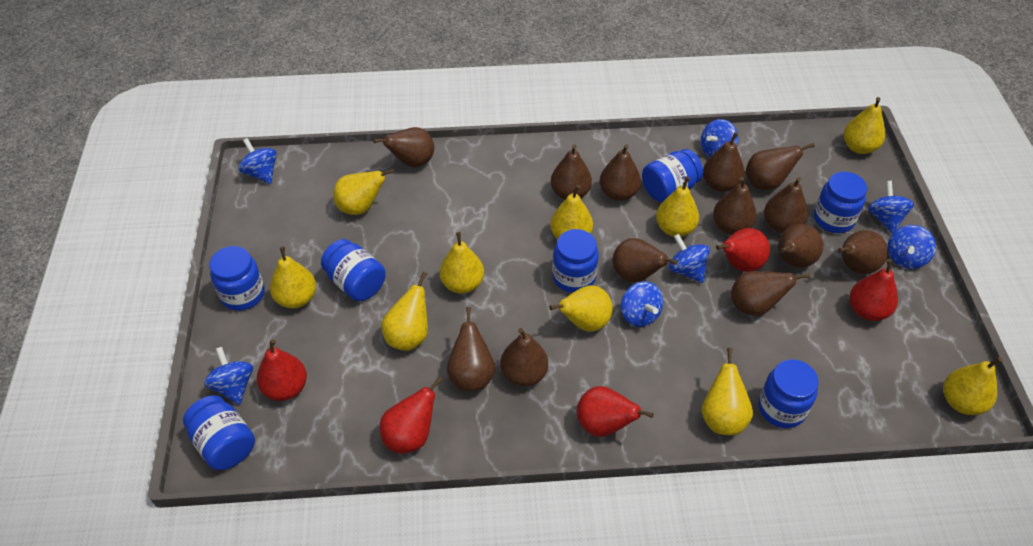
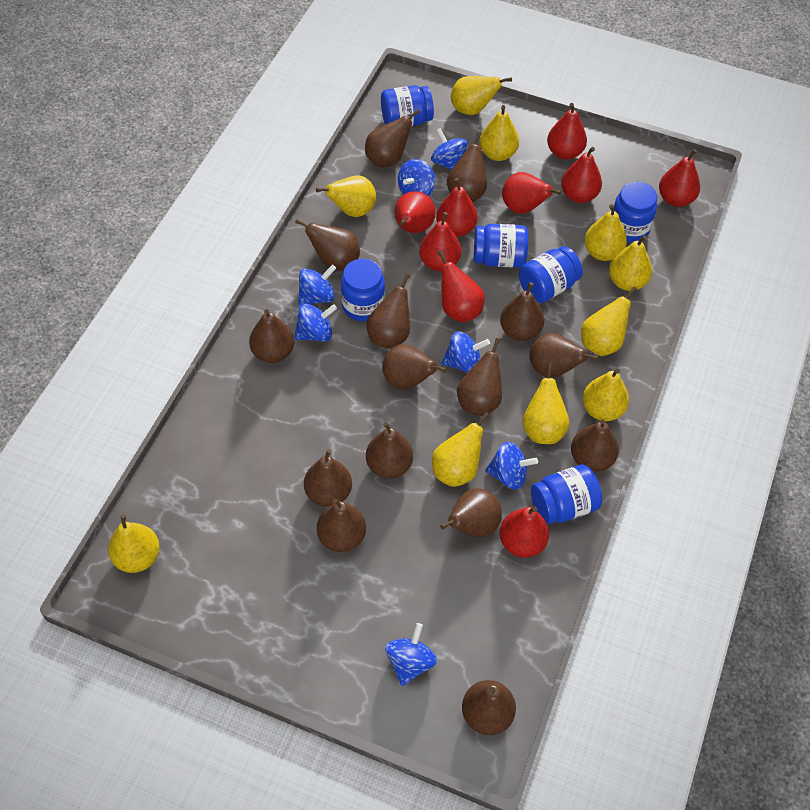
blue jar: [183,395,255,470] [210,246,264,311] [321,239,386,301] [553,229,599,293] [642,149,703,202] [759,359,819,428] [814,171,867,233] = 7 -> [341,259,385,321] [381,85,434,126] [474,224,528,268] [519,246,583,303] [531,465,602,525] [614,181,657,242] = 6
brown pear: [373,127,434,167] [447,307,495,391] [500,328,548,387] [551,144,592,200] [600,144,641,201] [612,238,678,282] [703,132,745,192] [713,177,757,235] [731,271,810,316] [746,143,815,190] [764,177,808,233] [778,224,823,268] [838,230,888,274] = 13 -> [249,309,294,363] [295,219,360,270] [304,449,352,507] [317,499,366,552] [365,109,420,167] [366,274,410,349] [366,422,413,479] [382,344,447,390] [440,488,502,538] [447,132,487,202] [457,338,502,416] [462,680,516,735] [500,282,545,341] [529,333,599,378] [571,419,619,472] = 15
red pear: [257,339,307,401] [380,376,443,454] [577,386,654,437] [716,228,770,272] [850,259,898,321] = 5 -> [394,191,436,233] [419,212,462,271] [436,178,478,237] [437,250,485,322] [500,506,549,558] [502,172,562,214] [547,103,587,160] [561,147,602,203] [659,149,700,207] = 9

